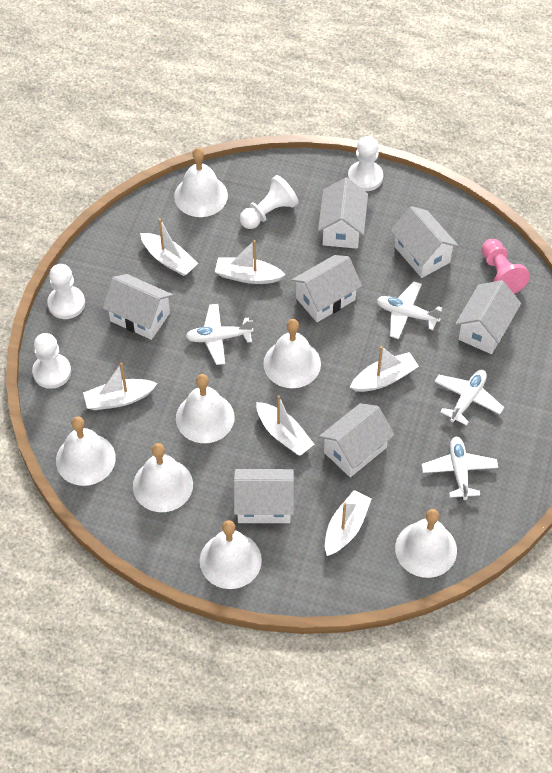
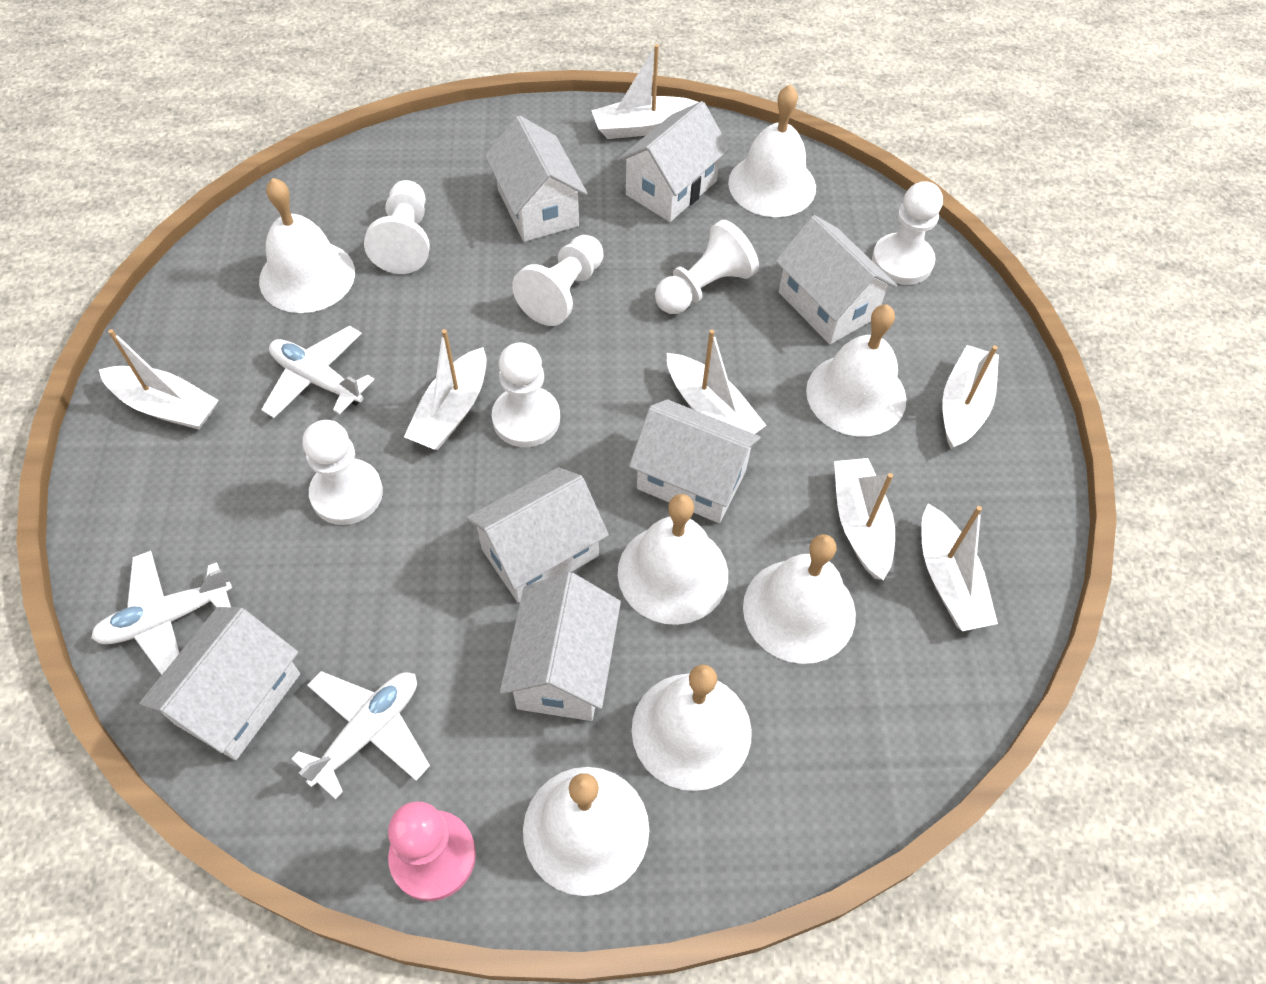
white boat: [83,363,158,410] [140,218,198,276] [215,240,286,284] [256,395,314,456] [325,490,372,556] [350,346,419,392] = 6 -> [99,329,219,430] [404,329,487,450] [591,44,698,139] [667,329,766,434] [834,458,895,580] [921,504,998,631] [943,345,999,449] = 7
white pawn: [32,333,71,389] [47,264,85,319] [240,175,298,229] [348,136,383,191] = 4 -> [303,420,383,525] [364,180,430,274] [492,342,560,447] [512,235,604,326] [655,220,759,314] [872,181,943,285] = 6
white plane: [186,304,253,365] [377,281,442,339] [422,436,498,500] [434,370,504,426] = 4 -> [91,551,232,675] [261,326,374,418] [291,671,430,799] = 3

